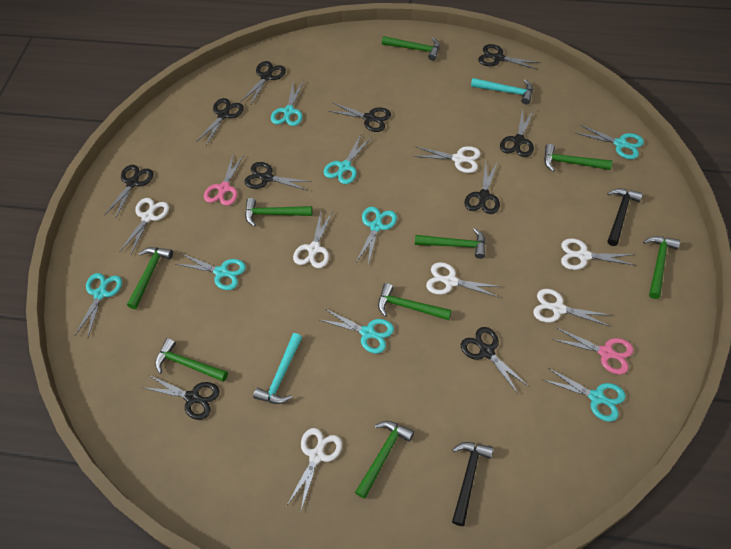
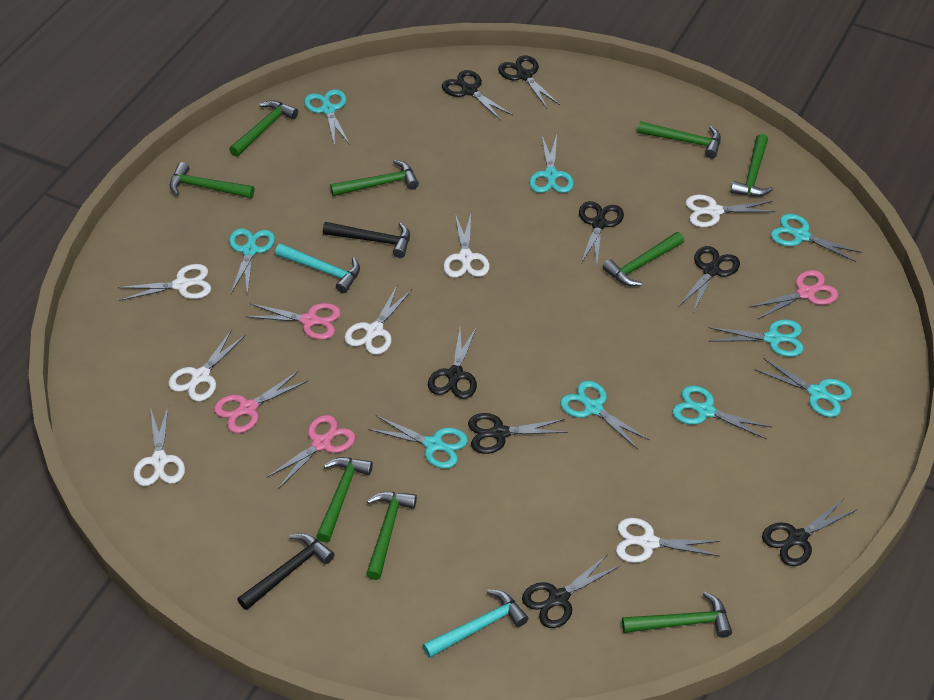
black scissors: [105,165,154,219] [142,375,219,420] [196,98,244,145] [241,61,286,106] [245,162,312,191] [329,102,391,132] [461,327,528,393] [465,161,500,214] [478,44,541,70] [500,109,534,157] = 10 -> [428,326,477,399] [442,70,513,121] [468,413,568,454] [498,55,560,108] [522,554,621,628] [579,201,624,266] [678,246,740,314] [762,498,857,566] = 8
pink scissors: [204,153,244,206] [552,327,634,374] = 2 -> [214,371,308,433] [246,303,341,340] [266,415,355,489] [748,270,838,319] = 4
turquoise scissors: [75,273,122,337] [176,253,246,290] [271,81,304,126] [320,308,394,354] [324,135,372,184] [356,207,397,266] [544,367,626,422] [575,124,644,159] = 8 -> [229,228,275,296] [304,89,350,146] [368,415,468,469] [529,135,574,193] [560,380,649,449] [672,385,771,439] [708,319,804,357] [755,358,852,417] [771,214,862,262] = 9

